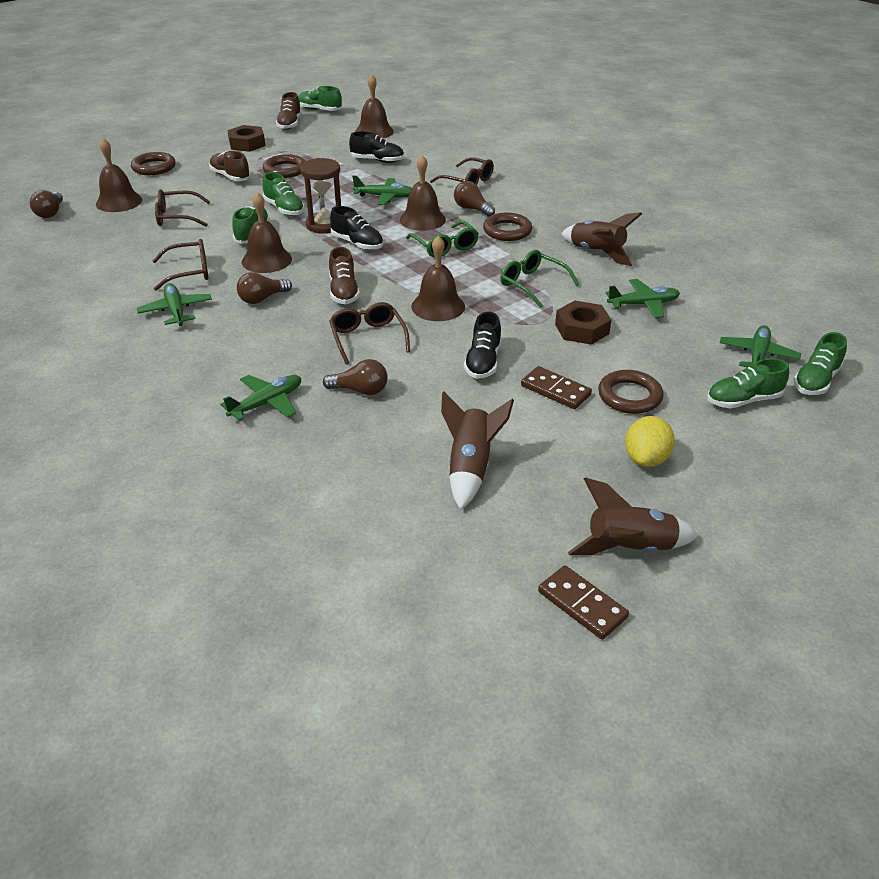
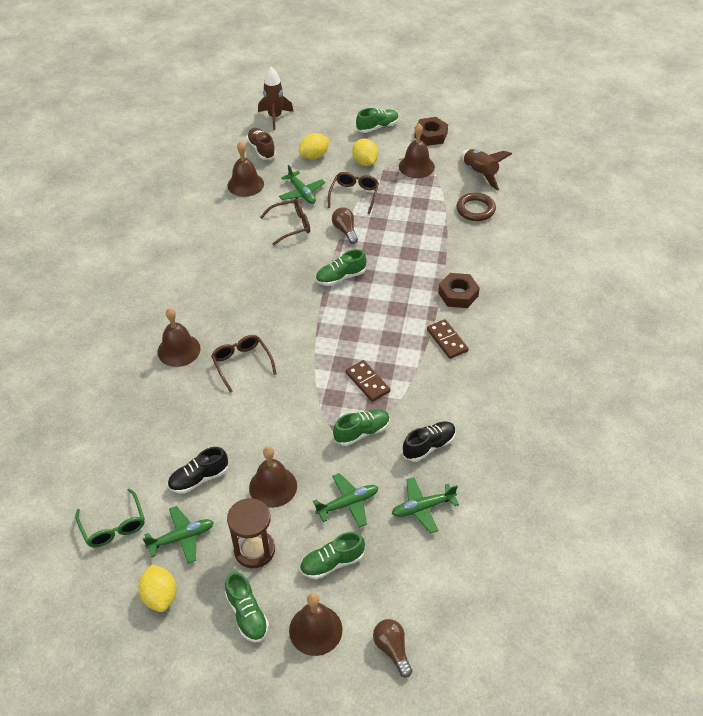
black shoe: [330,206,383,250] [349,131,404,163] [464,312,501,379] = 3 -> [168,447,228,494] [402,421,456,462] = 2
brown glasses: [153,239,209,291] [155,189,210,227] [329,302,410,365] [430,157,494,185] = 4 -> [211,335,277,393] [260,199,310,246] [328,172,379,214] = 3
brown light bulb: [30,190,63,218] [237,272,292,304] [323,359,388,395] [454,181,495,217] = 4 -> [332,207,358,244] [373,619,412,677] = 2
brown ring: [131,152,176,175] [263,154,305,178] [483,213,532,241] [598,370,663,414] = 4 -> [457,192,496,221] = 1
brown rocket: [441,391,514,510] [561,212,642,266] [568,477,699,555] = 3 -> [258,67,294,130] [461,149,512,191] = 2
brown shoe: [209,151,251,181] [276,92,301,130] [329,247,360,304] = 3 -> [247,128,276,160] = 1
green glasses: [406,221,479,257] [500,250,579,308] = 2 -> [75,489,145,547] = 1
green plane: [137,283,212,326] [220,375,301,421] [352,176,412,205] [606,279,680,318] [720,325,801,368] = 5 -> [143,506,214,564] [279,165,325,204] [313,473,379,528] [392,477,459,533] = 4
yellow lemon: [625,416,675,467] = 1 -> [138,565,176,612] [299,133,329,159] [352,138,378,166] = 3

